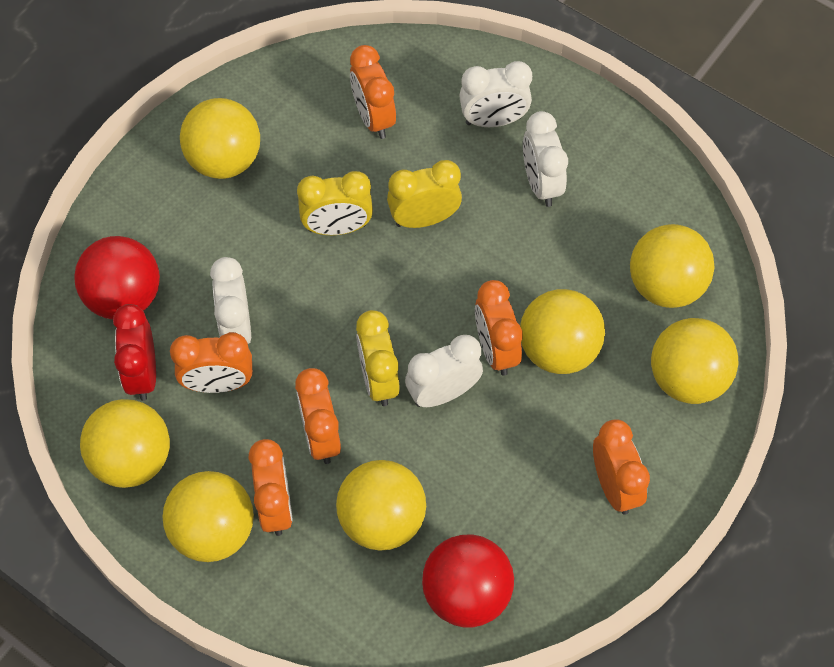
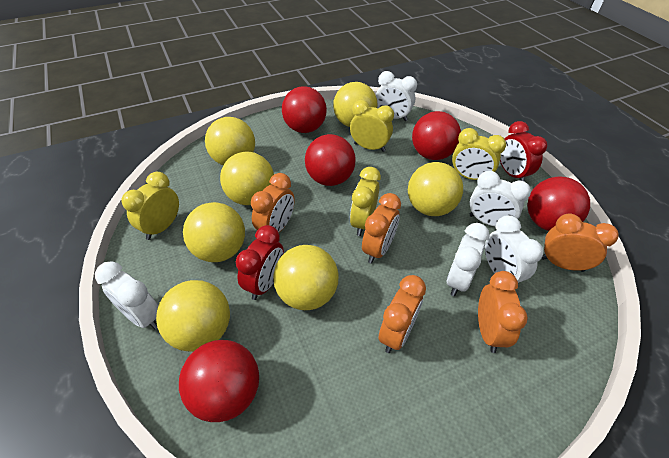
orange clock: [170,332,252,393] [248,439,293,536] [295,368,341,464] [350,45,396,139] [475,280,523,376] [593,419,650,515] = 6 -> [251,173,294,233] [362,193,401,264] [379,275,426,353] [478,271,528,353] [541,214,619,272] = 5
red ball: [74,236,160,320] [422,534,514,627] = 2 -> [179,340,259,422] [282,86,327,133] [305,134,356,186] [412,111,461,160] [527,177,590,231] = 5
red clock: [113,304,156,401] = 1 -> [236,225,284,300] [500,121,547,182] = 2
white clock: [210,257,251,344] [405,335,483,407] [459,61,532,127] [523,111,568,207] = 4 -> [95,261,158,329] [376,71,417,121] [446,223,490,296] [470,171,531,226] [485,215,543,283] = 5
yellow clock: [297,171,373,235] [356,310,400,406] [387,160,462,228] = 3 -> [121,172,179,240] [350,100,394,152] [350,167,381,236] [452,128,506,180] = 4

